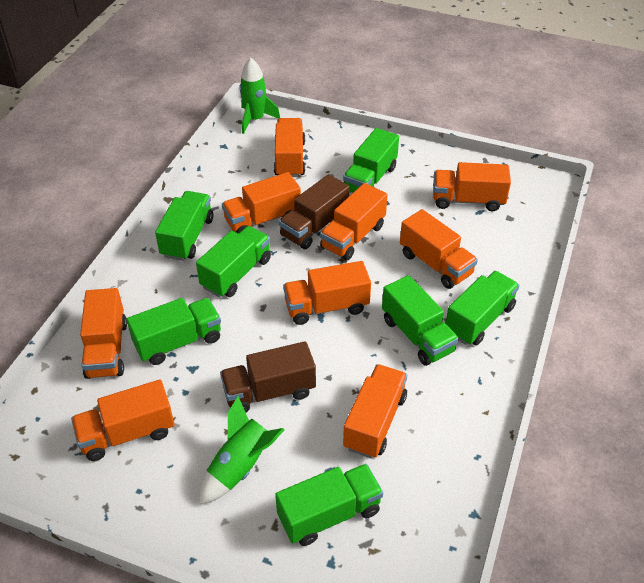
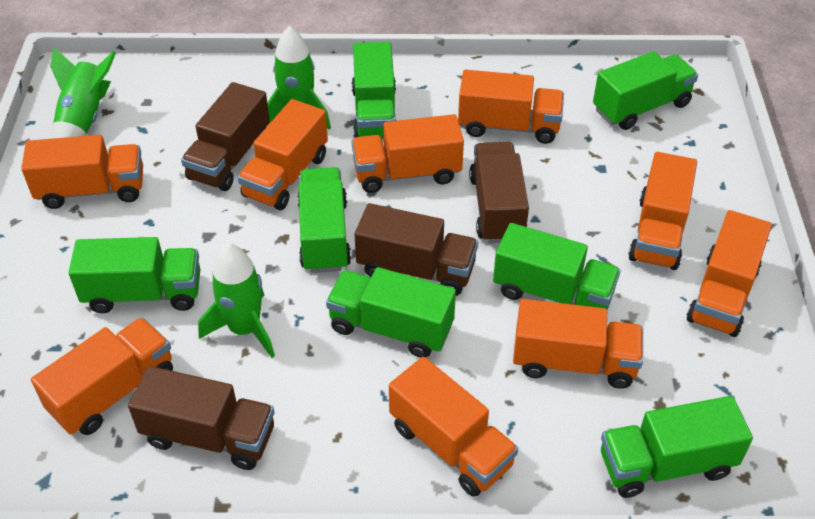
brown truck: [220,341,316,412] [279,174,350,249] = 2 -> [128,366,274,470] [181,82,270,191] [355,203,478,296] [469,142,529,243] = 4
green rocket: [199,396,284,505] [239,58,280,134] = 2 -> [50,47,116,138] [198,243,275,358] [267,26,331,130] = 3

